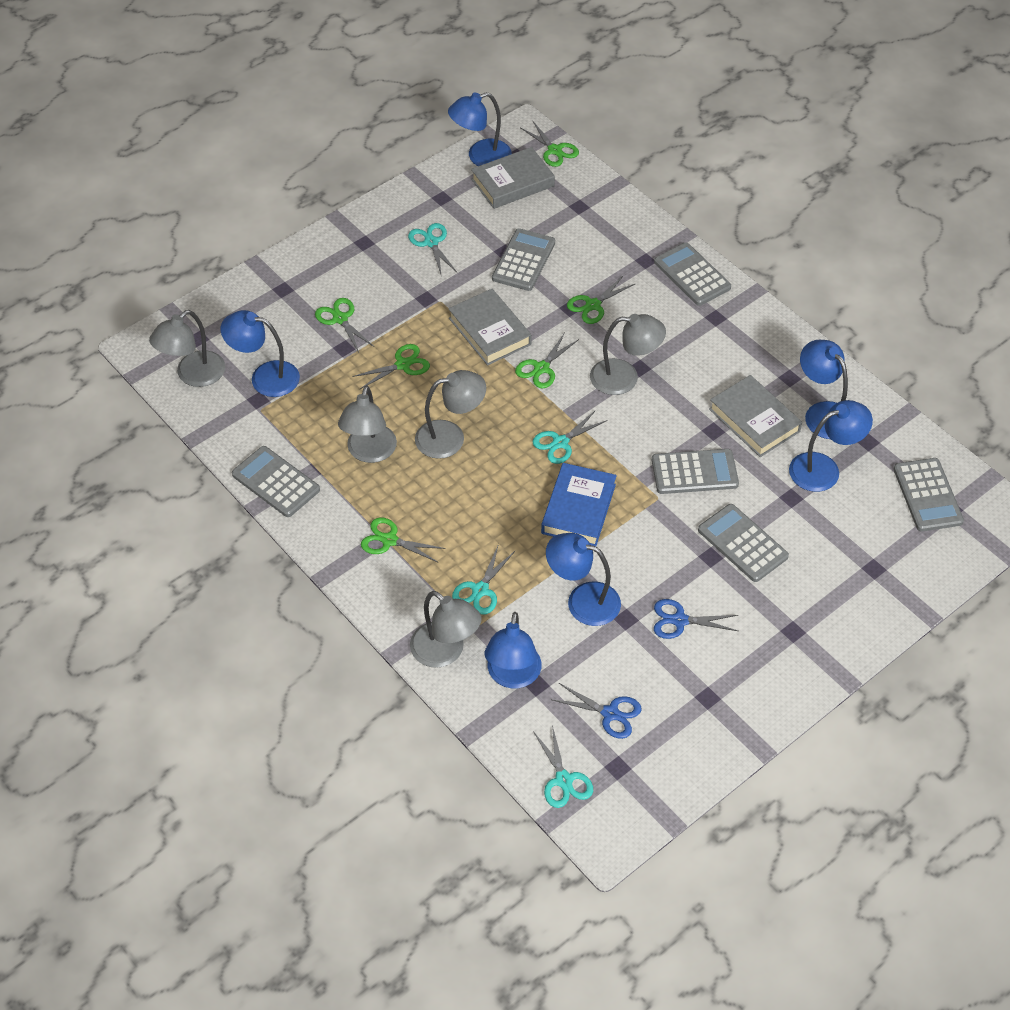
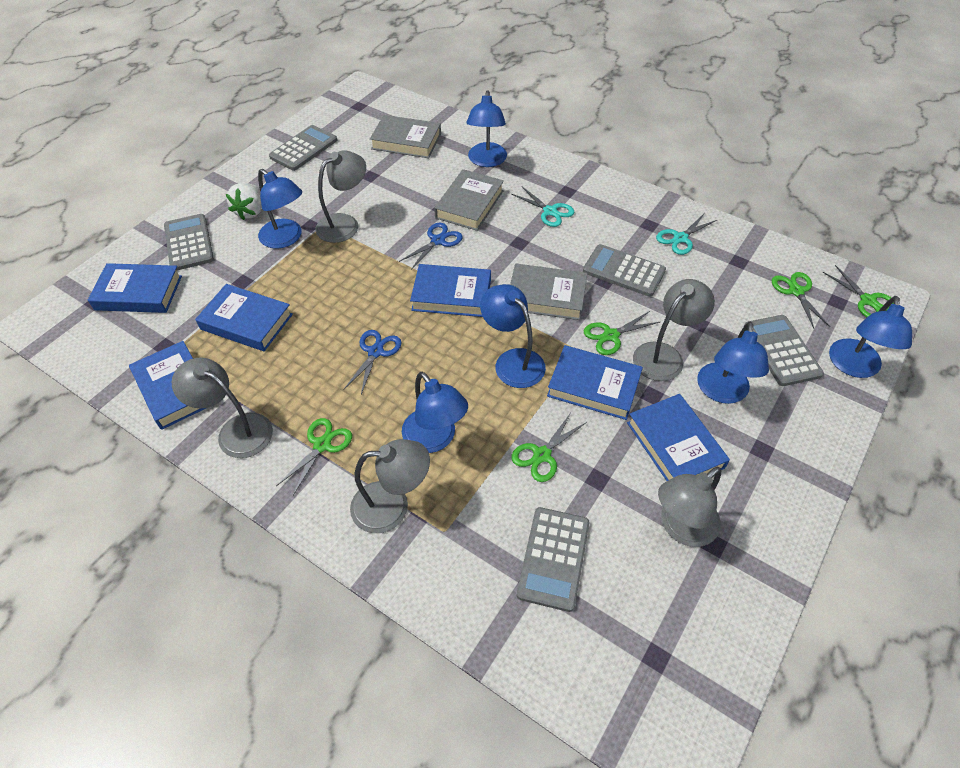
blue book: [541,463,617,546] = 1 -> [88,263,182,313] [129,341,206,430] [195,284,293,351] [410,264,491,317] [547,345,643,420] [627,394,730,481] = 6
green scissors: [315,298,373,352] [352,344,430,389] [361,518,446,563] [515,333,579,388] [520,120,579,167] [567,275,636,324] = 6 -> [276,418,352,495] [511,413,587,482] [584,311,660,355] [771,272,830,328] [823,265,894,317] = 5
grey calculator: [232,446,320,517] [492,228,555,291] [652,449,739,494] [654,242,731,306] [698,504,789,582] [893,458,964,532] = 6 -> [164,214,214,270] [269,125,337,171] [517,507,589,612] [583,244,666,297] [744,315,824,386] = 5
turquoise scissors: [408,223,457,277] [452,544,516,614] [533,410,608,464] [533,725,593,808] = 4 -> [512,187,574,227] [656,213,717,255] = 2
white strawberry: none = 0 -> [226,183,262,220] = 1

